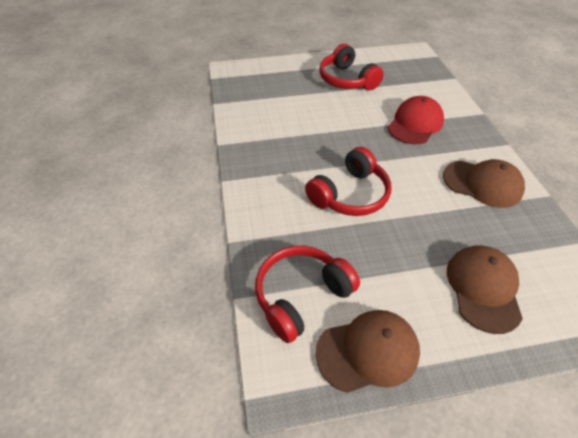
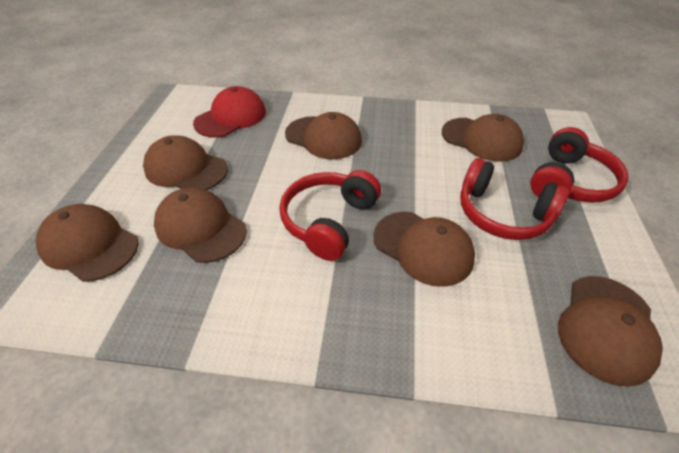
brown cap: [315,310,420,393] [443,159,525,208] [447,245,523,334] = 3 -> [36,204,139,282] [143,135,228,190] [154,187,247,263] [285,112,362,159] [373,212,475,287] [442,114,524,162] [558,276,663,387] = 7

